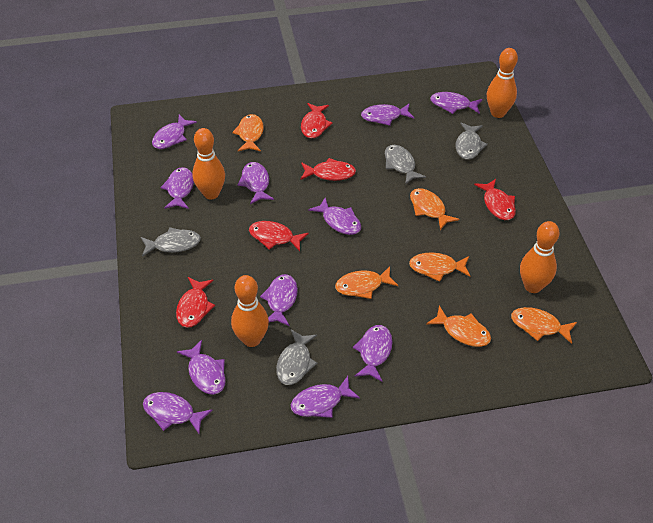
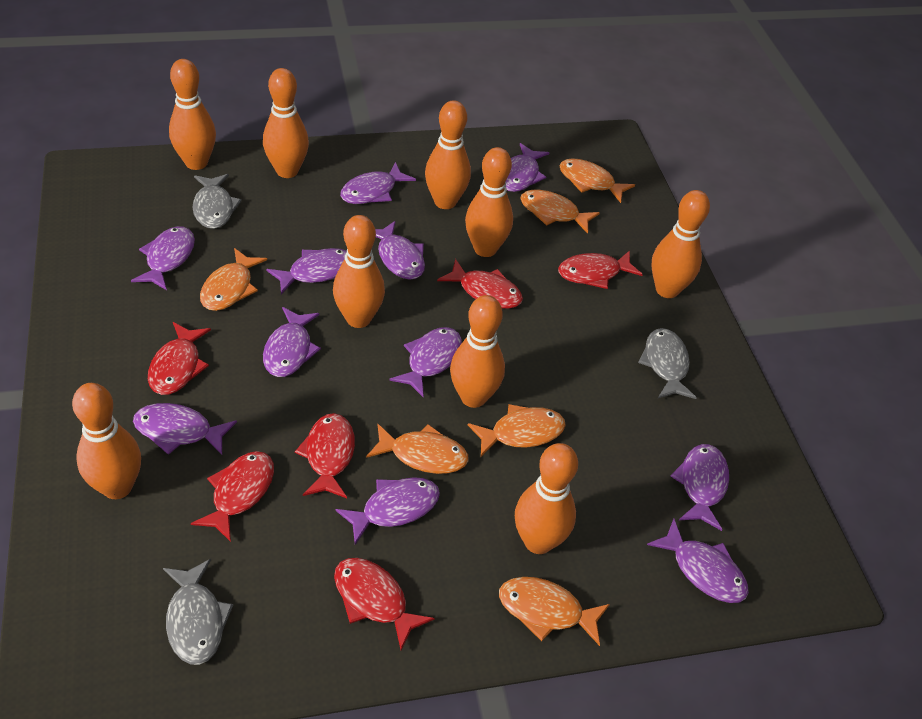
grey fish: [141,227,201,257] [276,330,317,385] [385,145,426,185] [456,122,488,160] = 4 -> [163,559,233,665] [192,174,242,229] [638,328,697,399] = 3
orange bowling pin: [192,128,225,200] [231,275,269,347] [487,48,518,118] [520,221,559,293] = 4 -> [72,383,141,499] [169,59,216,170] [263,68,309,178] [333,215,385,328] [425,100,471,209] [450,295,505,408] [465,147,513,257] [515,443,578,554] [651,190,710,298] = 9
red fish: [176,277,215,328] [249,221,309,251] [300,158,356,181] [301,103,332,138] [474,179,516,220] = 5 -> [148,322,211,395] [191,451,274,542] [295,413,355,498] [334,558,435,650] [437,259,523,309] [558,250,643,289] = 6

